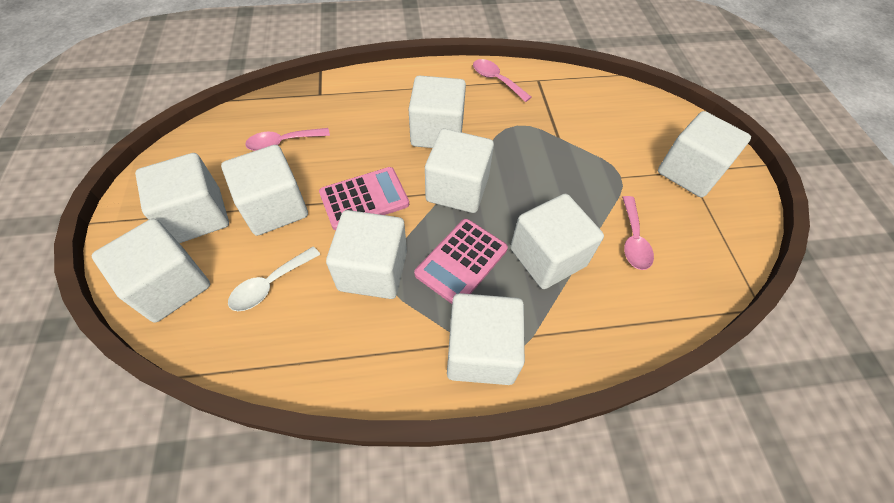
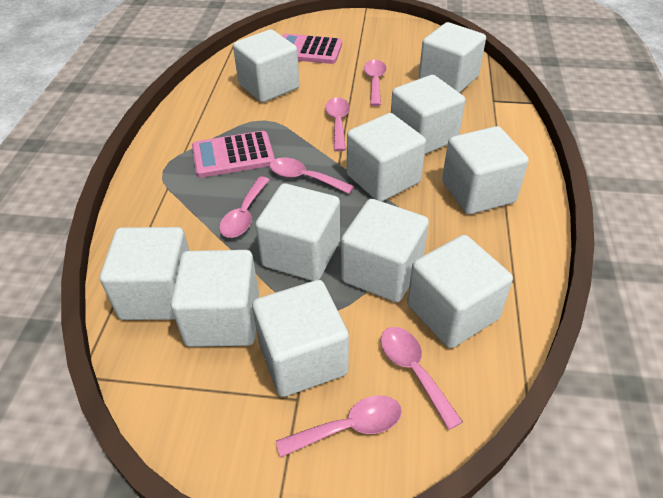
pink spoon: [245,128,330,151] [473,59,532,102] [622,196,654,270] = 3 -> [219,176,270,238] [270,157,354,194] [276,395,402,458] [325,98,350,151] [364,60,387,106] [381,327,463,430] = 6
white cube: [92,219,210,323] [135,153,229,243] [221,145,308,236] [326,210,407,299] [408,76,466,148] [425,129,494,213] [447,293,525,385] [510,194,604,289] [658,111,751,198] = 9 -> [100,227,189,320] [171,250,259,347] [233,29,299,103] [252,280,349,397] [255,183,340,281] [341,199,429,302] [347,113,426,202] [391,75,465,155] [407,235,513,348] [419,22,486,93] [442,126,529,214] = 11
white spoon: [228,246,321,311] = 1 -> none = 0

